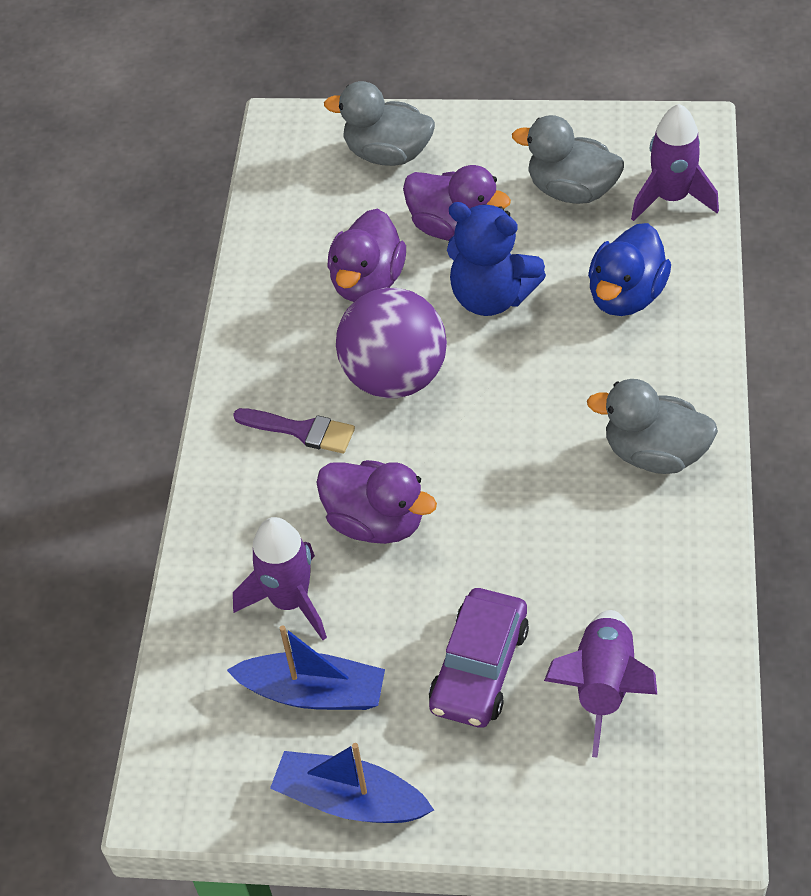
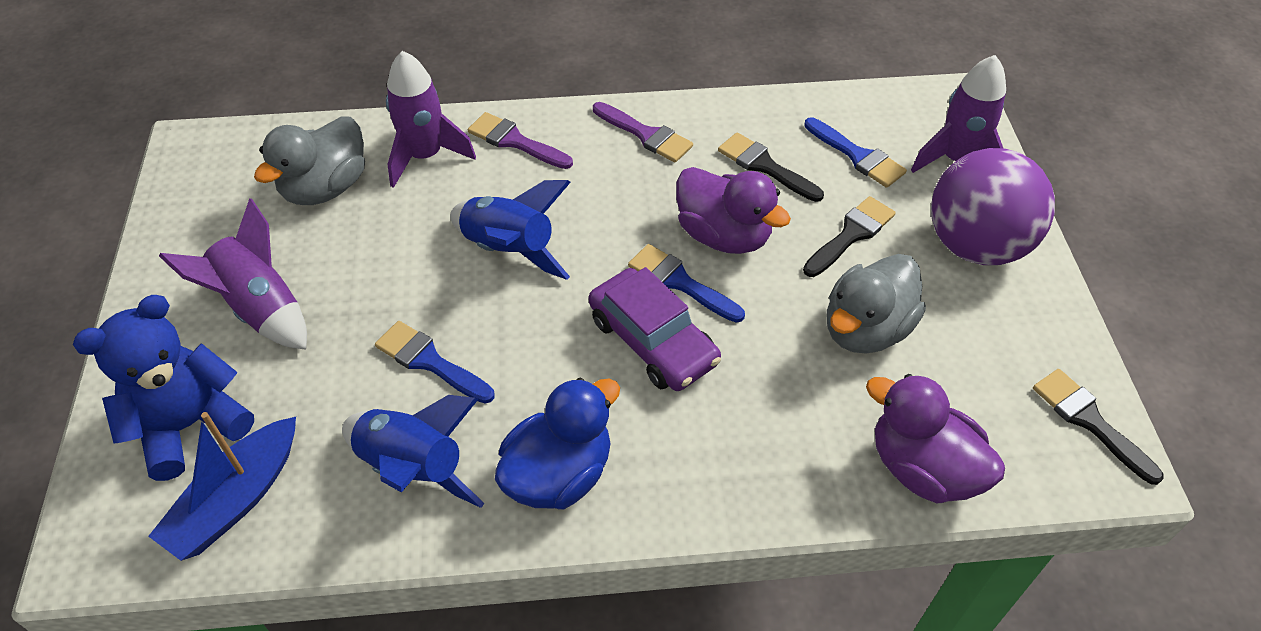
black brush: none = 0 -> [718,132,824,202] [803,196,896,277] [1033,369,1164,485] = 3
blue boat: [227,625,385,710] [270,743,434,823] = 2 -> [148,412,296,561] = 1
blue brush: none = 0 -> [375,321,494,404] [628,244,745,323] [804,117,907,188] = 3
blue rocket: none = 0 -> [342,395,485,508] [450,180,571,280] = 2
grey duck: [324,81,435,166] [512,115,624,204] [587,379,718,474] = 3 -> [254,116,365,205] [827,254,926,354] = 2
purple brush: [233,408,355,454] = 1 -> [468,112,573,169] [593,102,693,163] = 2
purple duck: [316,460,437,544] [327,209,406,302] [403,165,511,241] = 3 -> [676,167,791,254] [866,374,1005,503] = 2

